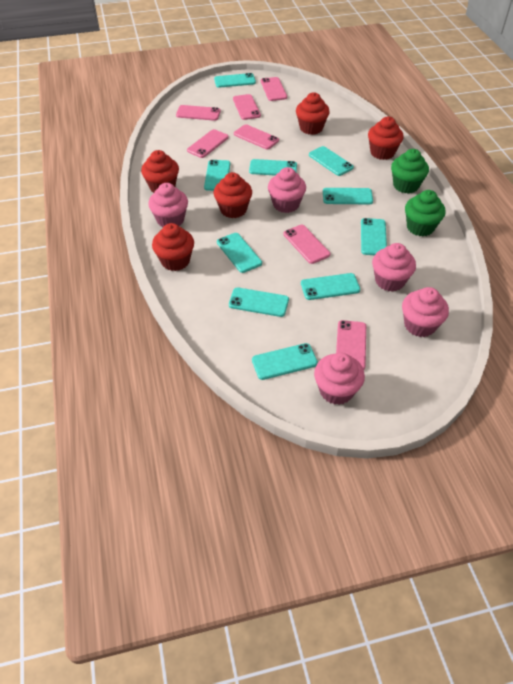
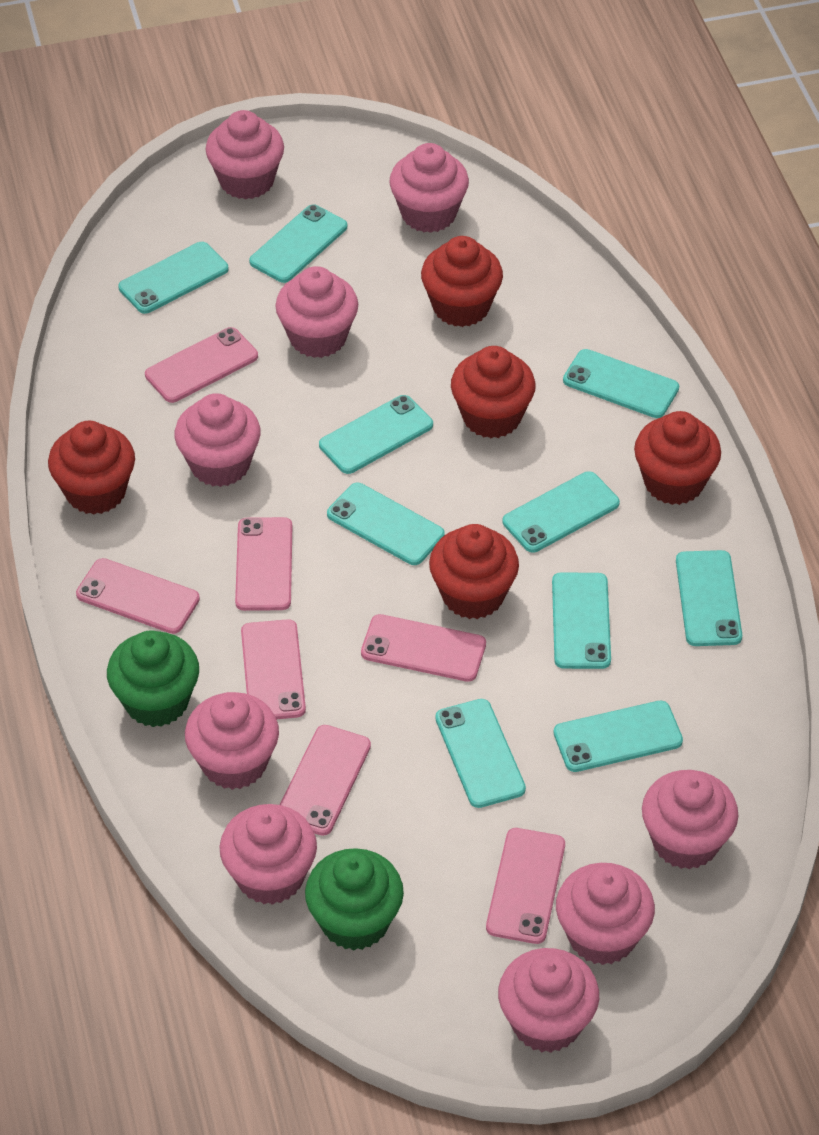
pink cupcake: [148,183,188,228] [268,167,306,213] [314,353,365,405] [372,243,416,292] [402,287,449,337] = 5 -> [175,393,261,487] [185,692,279,790] [206,110,284,200] [220,804,317,905] [276,266,358,358] [389,143,469,233] [498,948,599,1053] [556,863,655,965] [642,770,738,870] = 9

